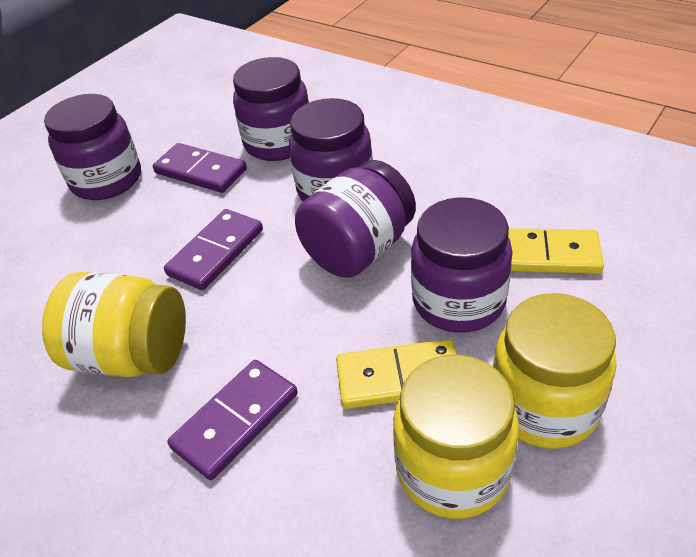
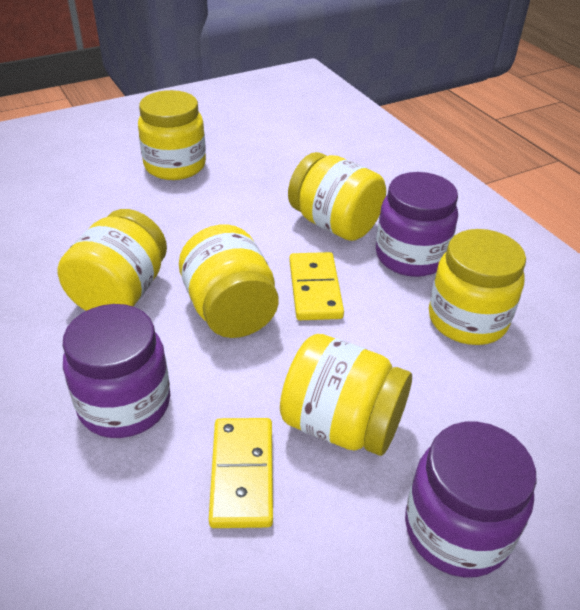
purple domino: [153,143,247,193] [164,209,263,290] [168,360,298,480] = 3 -> none = 0
purple jar: [44,94,141,200] [233,57,309,161] [289,98,373,201] [295,160,416,278] [411,197,513,333] = 5 -> [63,304,171,438] [376,172,458,277] [405,422,537,578] = 3
yellow jar: [42,272,186,377] [393,355,519,519] [493,293,617,449] = 3 -> [57,209,167,311] [138,90,206,180] [179,224,279,338] [280,334,412,456] [288,152,386,241] [429,229,526,345] = 6

